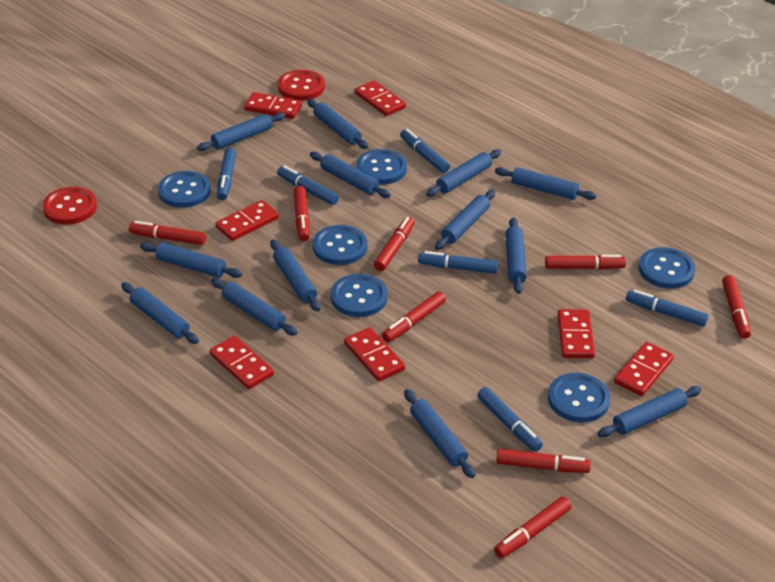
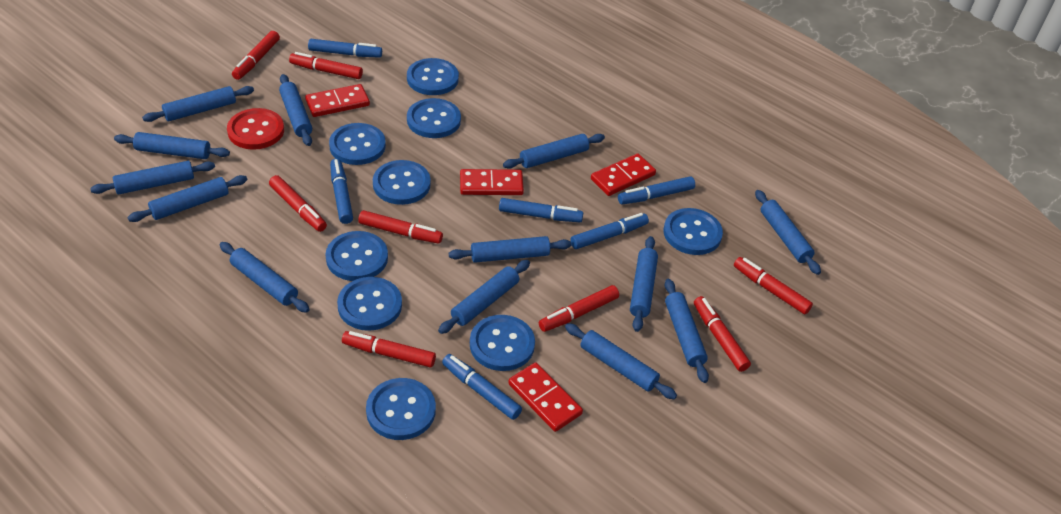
blue button: [158,171,211,208] [313,225,367,265] [331,274,388,317] [356,149,407,185] [548,373,610,422] [639,247,695,289] = 6 -> [325,231,388,281] [329,123,386,165] [337,277,402,331] [366,378,436,440] [373,160,431,205] [407,58,459,95] [407,98,461,138] [470,315,535,371] [663,208,723,255] = 9
red button: [42,187,97,225] [278,70,325,101] = 2 -> [227,108,284,150] = 1
red domino: [210,336,274,389] [215,200,279,241] [244,92,302,119] [344,327,405,381] [354,80,406,116] [557,309,595,358] [614,342,674,396] = 7 -> [305,84,370,117] [460,169,524,195] [508,362,583,432] [591,153,656,196] = 4

